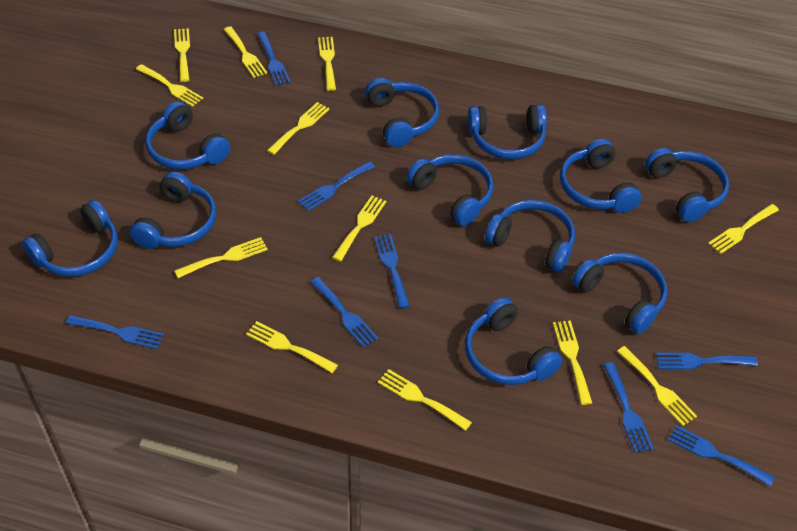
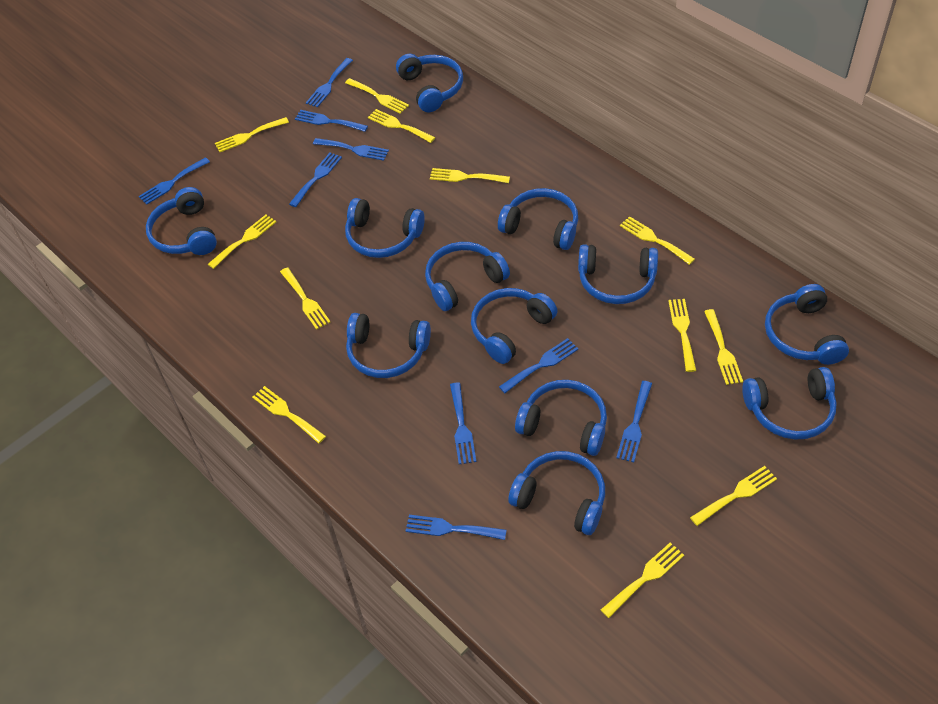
blue fork: [66,315,164,349] [257,31,291,86] [298,161,375,211] [310,277,378,348] [374,234,410,308] [604,362,654,453] [656,353,758,369] [668,425,775,486] = 8 -> [139,157,210,205] [289,152,342,207] [295,110,368,132] [306,58,353,107] [313,138,389,161] [406,515,507,540] [450,382,476,464] [499,338,578,393] [616,381,652,462] = 9
blue headphones: [22,200,118,277] [130,172,216,249] [146,101,230,170] [365,78,439,147] [407,154,494,226] [465,297,562,385] [468,104,547,159] [485,200,575,272] [560,139,642,213] [572,253,667,334] [645,148,729,222] = 11 -> [146,187,217,255] [345,198,425,258] [346,313,431,378] [396,54,463,112] [425,242,510,311] [471,288,558,364] [498,188,578,250] [508,451,605,535] [515,380,607,456] [578,244,658,304] [742,367,837,439] [765,284,849,365] = 12

